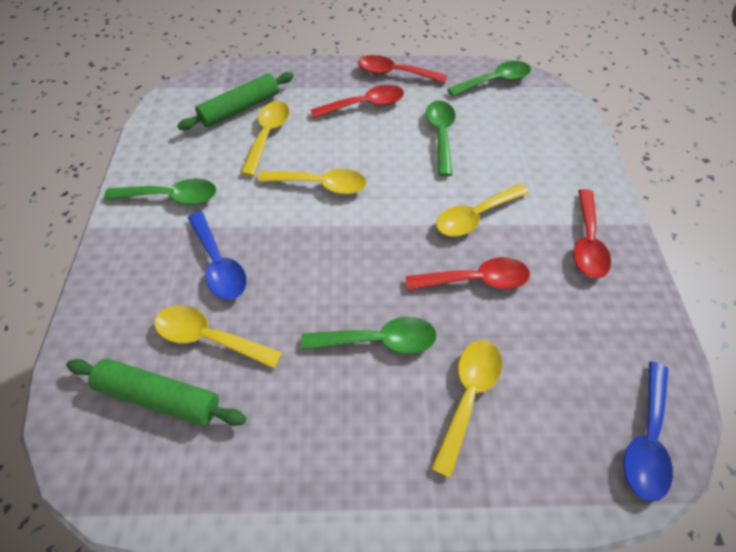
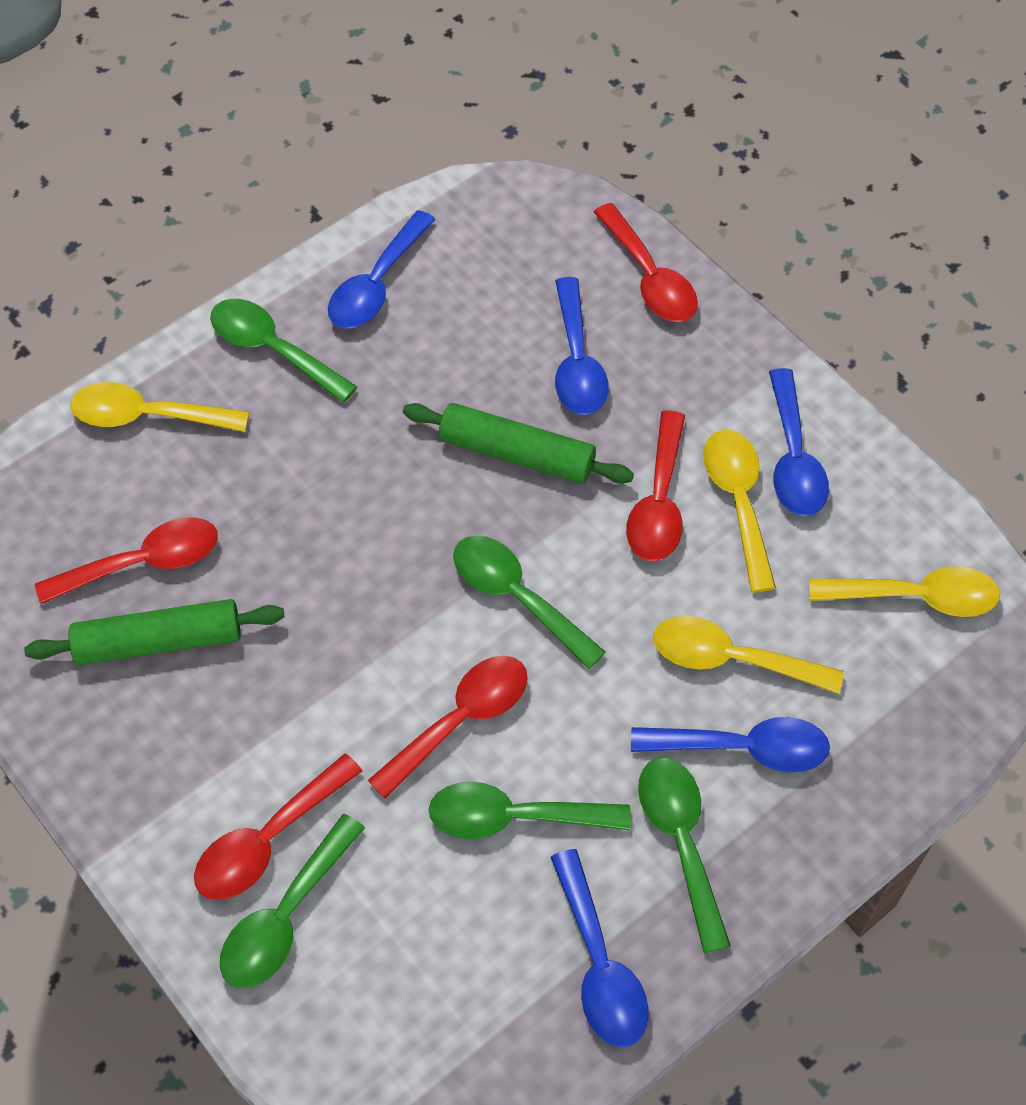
blue spoon: [188,211,247,300] [624,362,673,502] = 2 -> [328,210,436,329] [551,849,649,1047] [555,277,608,415] [631,717,830,772] [769,368,829,516] = 5
green spoon: [104,178,216,205] [301,317,437,354] [426,101,456,176] [447,61,531,97] = 4 -> [210,299,357,403] [220,814,365,988] [429,782,631,839] [453,536,606,669] [638,758,731,953] = 5
red spoon: [311,85,404,118] [358,55,447,83] [405,257,530,291] [573,189,611,278] = 4 -> [35,517,218,604] [194,754,362,900] [367,656,528,799] [594,203,698,322] [626,411,685,561] = 5
yellow spoon: [154,305,283,369] [241,101,289,176] [258,169,367,194] [431,340,502,478] [436,184,529,237] = 5 -> [71,382,249,432] [653,616,844,694] [703,430,776,592] [809,566,1000,617] = 4

